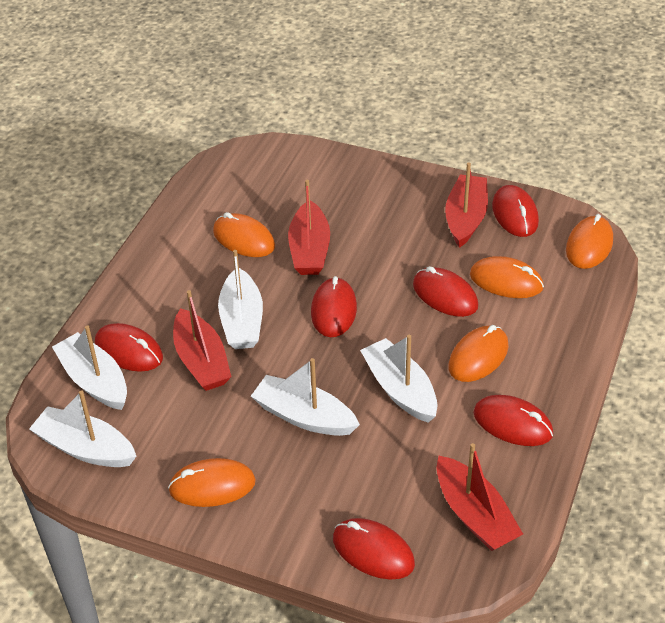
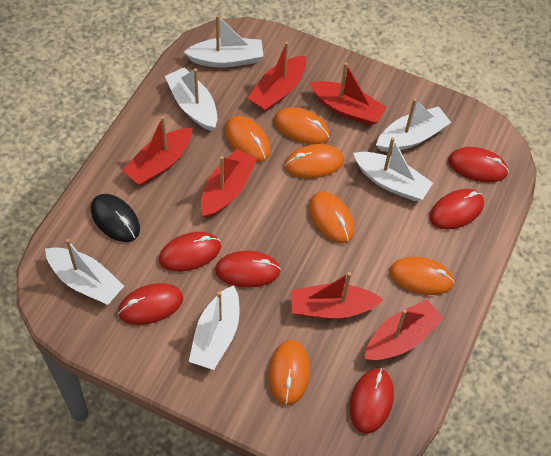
black mouse: none = 0 -> [91,194,140,242] = 1
orange mouse: [168,458,256,507] [213,212,275,257] [448,325,509,382] [470,256,544,298] [566,214,613,269] = 5 -> [225,116,270,162] [269,340,310,405] [274,107,330,144] [285,144,344,178] [309,192,354,243] [389,257,455,295] = 6
red boat: [173,290,231,391] [288,180,330,275] [437,443,523,551] [445,163,488,248] = 4 -> [122,116,192,186] [201,149,257,218] [248,42,306,112] [291,272,383,319] [310,63,387,126] [364,300,444,361] = 6
white boat: [29,390,136,467] [52,325,127,410] [218,250,263,349] [251,358,360,436] [360,335,438,423] = 5 -> [45,239,124,305] [165,67,217,131] [184,15,263,68] [189,285,239,370] [353,137,433,201] [376,98,451,152] = 6

